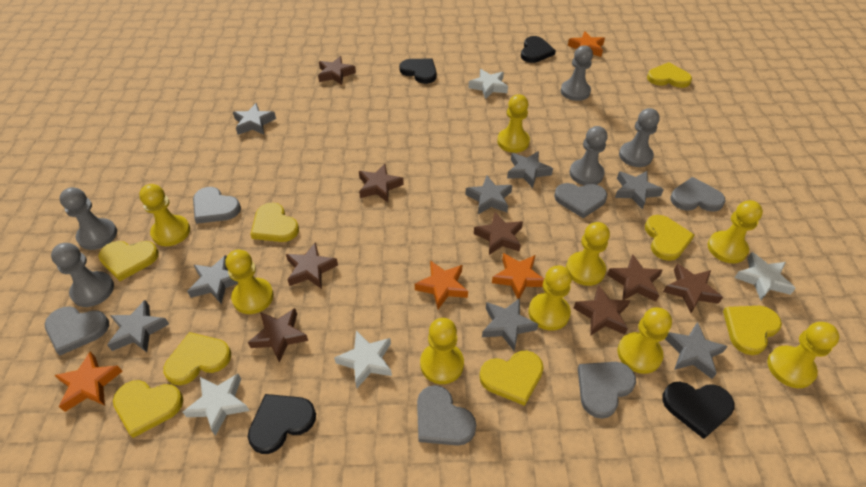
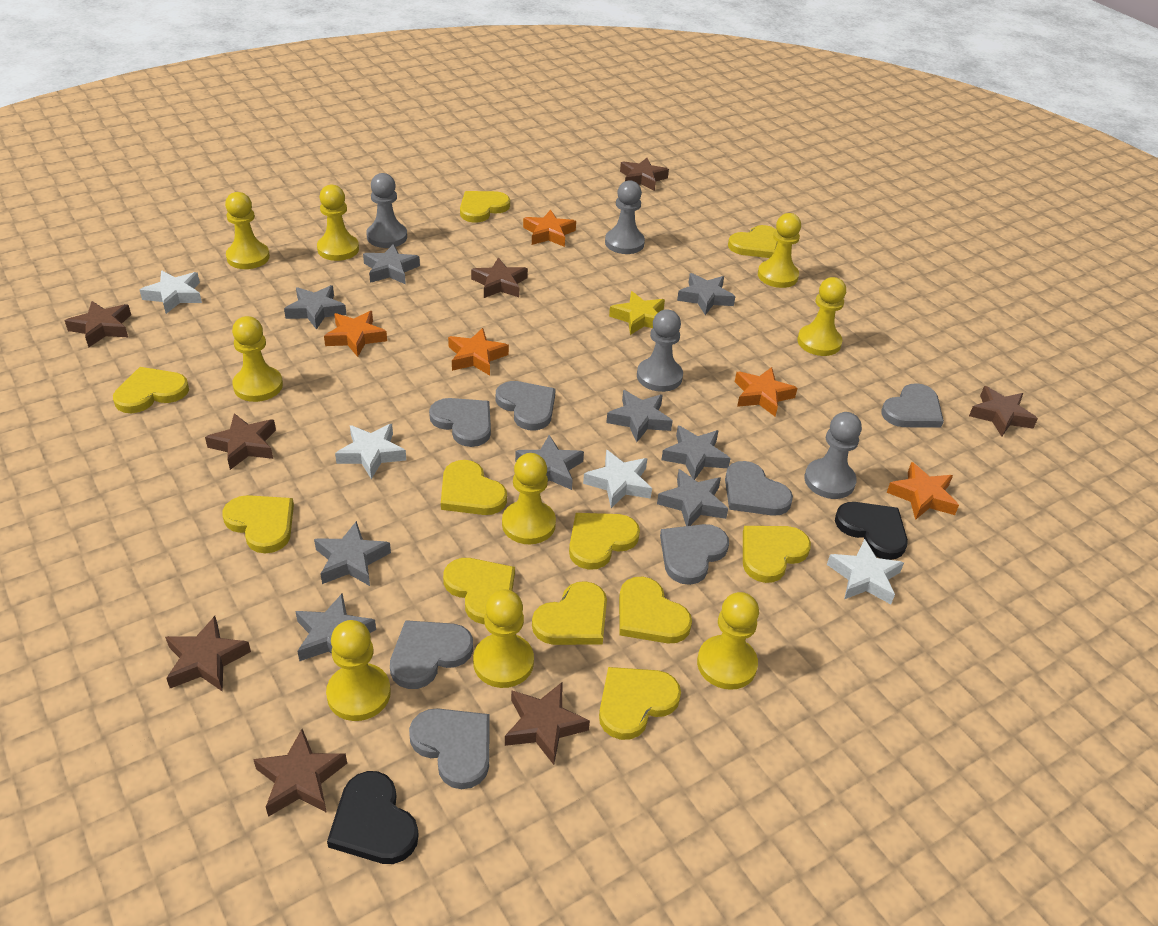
black heart: [248,394,316,454] [399,58,437,84] [521,36,556,63] [662,381,735,439] = 4 -> [327,771,419,864] [835,502,908,560] = 2
grey heart: [45,306,109,356] [193,187,241,224] [417,385,476,446] [554,183,607,218] [578,362,636,419] [670,177,726,212] = 6 -> [390,620,473,689] [409,708,490,789] [429,398,491,447] [496,381,556,430] [660,524,729,585] [725,461,793,516] [882,383,944,428] = 7
grey pawn: [51,243,114,307] [59,187,117,250] [561,45,593,101] [570,126,608,185] [619,108,660,167] = 5 -> [366,173,407,248] [605,180,645,254] [637,310,683,392] [804,412,862,499] = 4
grey star: [107,300,169,352] [187,255,238,304] [233,103,276,135] [465,176,513,214] [482,298,538,351] [507,151,553,188] [615,171,664,210] [665,322,728,379] = 8 -> [284,285,346,330] [295,593,376,661] [314,521,391,586] [363,244,420,284] [515,435,584,490] [606,390,673,442] [657,469,728,526] [661,426,731,480] [677,273,735,315] = 9
orange star: [54,352,123,412] [415,260,468,309] [492,253,544,299] [568,31,605,57] = 4 -> [324,311,387,357] [448,328,509,376] [523,209,576,247] [735,367,797,417] [887,462,959,520] = 5
yellow heart: [98,241,159,281] [113,380,183,438] [163,332,231,385] [250,202,299,242] [479,351,544,406] [645,215,695,261] [647,62,692,88] [723,306,782,355] = 8 -> [113,367,189,413] [222,495,294,553] [441,460,507,515] [443,558,515,624] [460,191,510,223] [532,581,607,645] [569,513,640,570] [599,667,681,740] [619,577,692,643] [728,225,778,258] [743,526,811,583] = 11
yellow star: none = 0 -> [609,291,665,335] = 1

